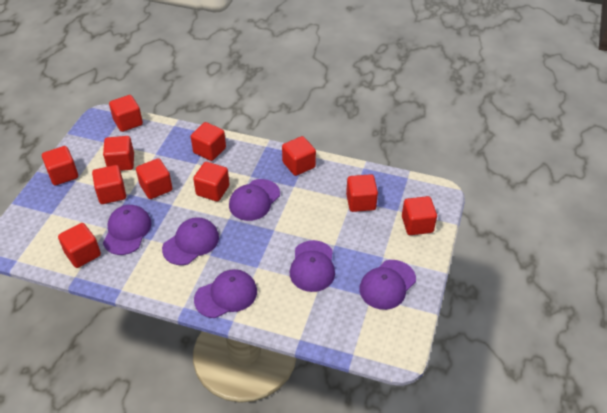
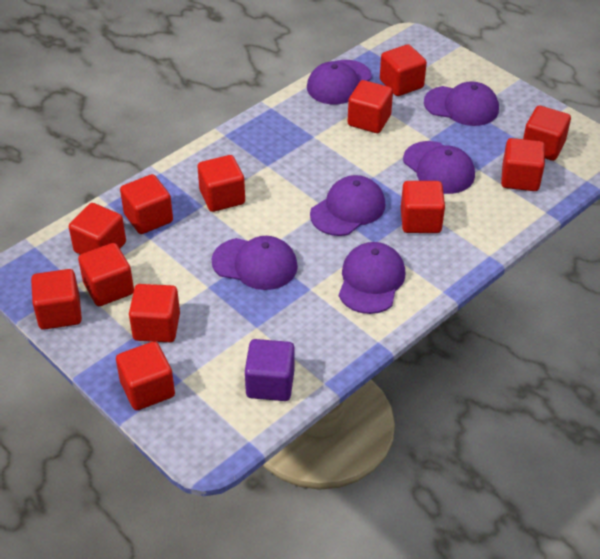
purple cube: none = 0 -> [245,339,295,401] = 1
red cube: [42,146,78,186] [58,223,101,268] [92,165,126,204] [103,136,134,171] [109,95,143,132] [136,158,173,199] [191,122,226,161] [193,162,229,202] [282,136,316,176] [346,174,378,212] [402,196,437,235] = 11 -> [31,269,82,330] [69,203,126,255] [78,243,134,306] [116,341,175,410] [120,174,173,234] [129,284,180,342] [198,155,245,212] [348,80,393,133] [380,44,427,96] [401,181,445,233] [501,138,545,191] [523,106,571,161] = 12

